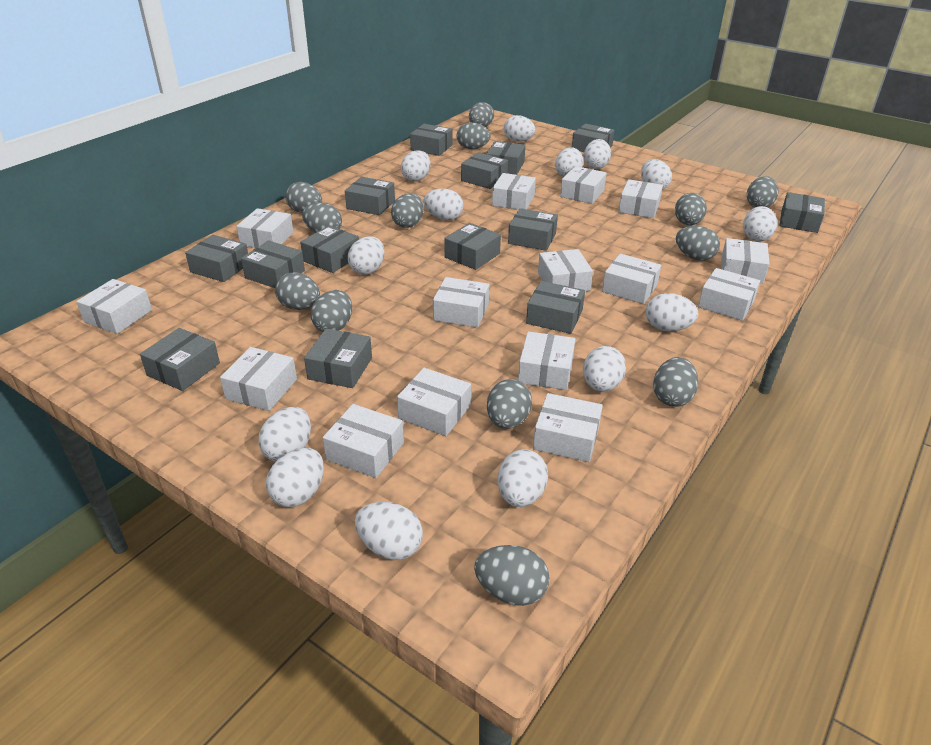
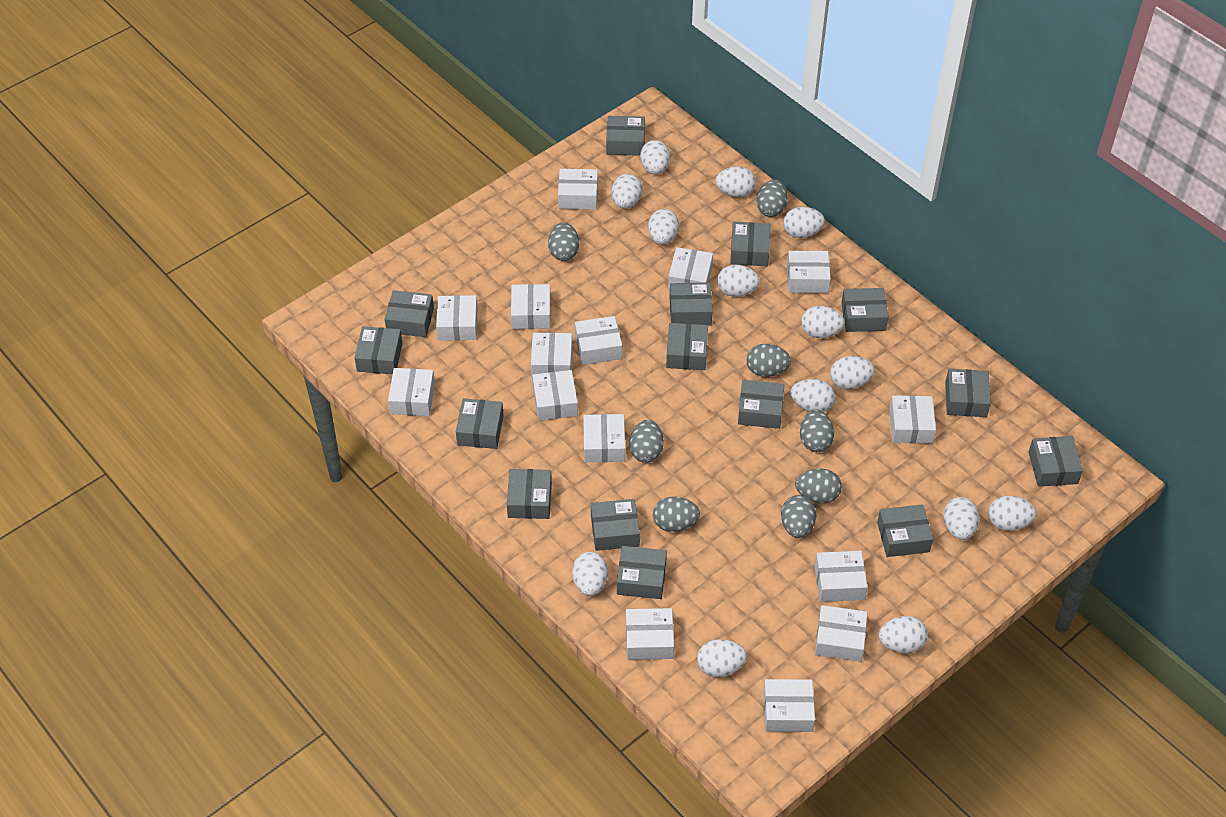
grey box: [140,328,220,391] [185,235,248,282] [241,241,305,288] [300,226,359,273] [304,329,372,388] [345,177,395,215] [410,124,452,156] [444,223,501,270] [461,152,508,189] [486,141,525,175] [508,208,558,251] [526,281,585,334] [572,124,615,152] [779,192,825,233] = 14 -> [354,326,403,374] [385,290,434,337] [456,398,504,449] [507,469,552,519] [591,499,640,551] [606,116,645,156] [617,546,667,599] [666,323,708,370] [670,283,713,325] [730,222,770,266] [738,380,784,429] [841,288,889,332] [877,504,933,557] [945,369,991,417] [1028,436,1083,487] = 15
grey egg: [275,272,320,310] [285,182,322,213] [302,203,342,233] [311,290,352,332] [391,193,424,228] [457,122,490,149] [469,102,494,127] [474,545,549,606] [487,379,532,429] [653,357,698,407] [675,193,707,225] [676,226,720,261] [747,176,779,208] = 13 -> [548,222,579,261] [629,420,664,463] [653,497,700,532] [746,344,791,377] [757,180,788,217] [781,495,816,538] [795,469,842,504] [800,410,834,452] = 8

